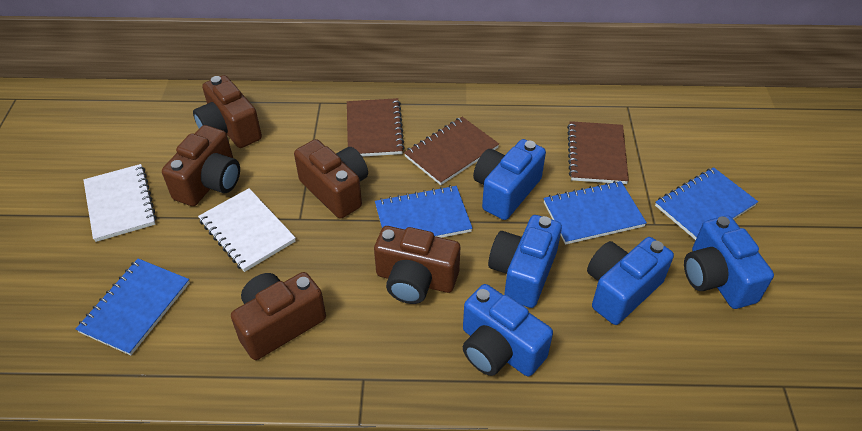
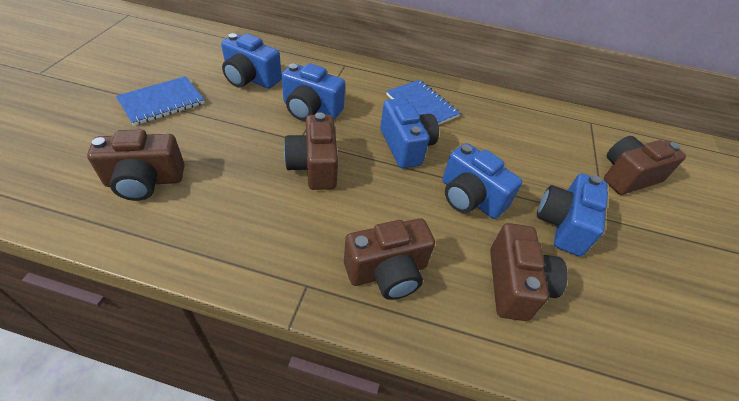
blue notebook: [76,259,190,355] [375,185,473,238] [544,181,647,244] [655,167,758,240] = 4 -> [116,76,204,126] [386,80,460,125] = 2
brown notebook: [347,98,405,157] [404,117,499,185] [567,121,629,184] = 3 -> none = 0
white notebook: [83,164,157,242] [198,188,296,272] = 2 -> none = 0

